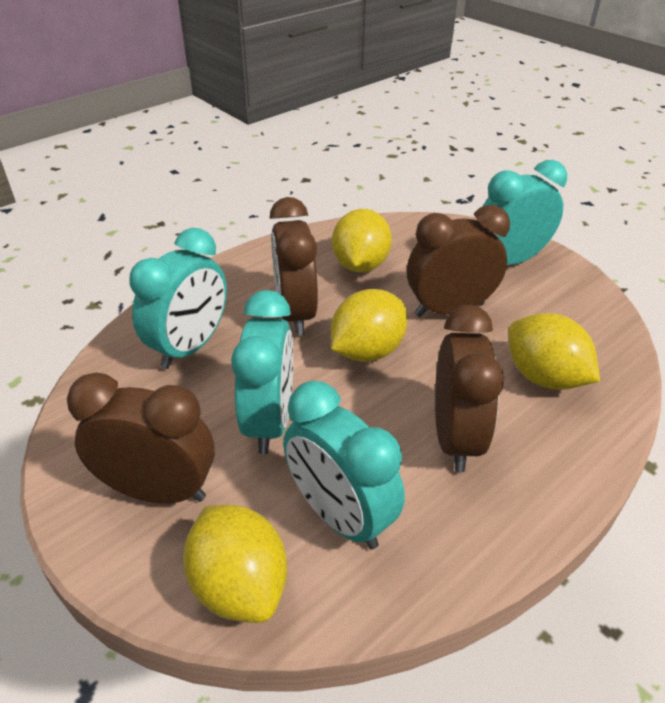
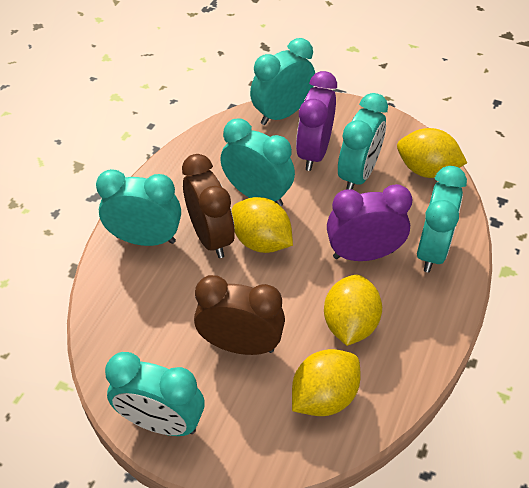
brown clock: [67,372,215,503] [270,197,318,336] [407,205,510,317] [435,305,504,472] = 4 -> [182,154,235,258] [194,275,285,355] = 2
purple clock: none = 0 -> [296,71,337,171] [327,184,412,261] = 2
turquoise clock: [130,228,227,369] [231,290,293,454] [283,381,405,549] [477,160,567,265] = 4 -> [96,169,181,246] [105,352,205,436] [221,119,295,206] [250,38,315,125] [338,93,388,190] [417,166,467,273] = 6

